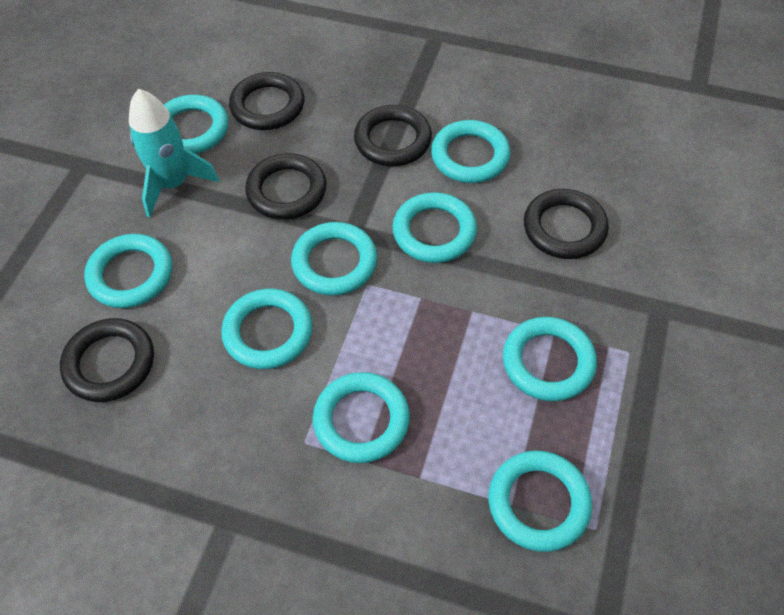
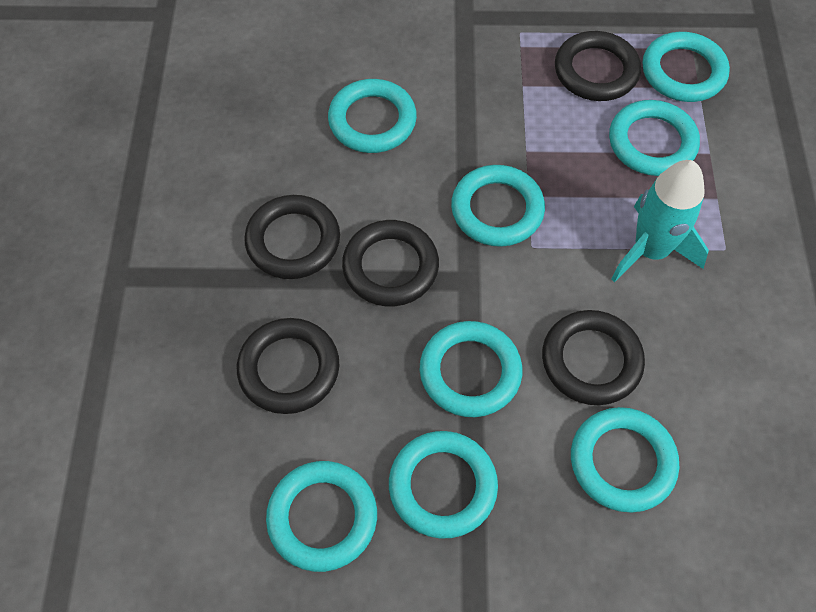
turquoise ring: [84,234,172,308] [164,95,228,154] [221,289,312,369] [291,222,377,296] [313,372,410,463] [393,192,477,263] [431,120,510,183] [489,451,592,552] [503,317,597,401] = 9 -> [266,461,377,572] [328,79,417,153] [389,431,498,538] [420,321,522,417] [451,165,545,247] [571,407,679,513] [609,100,700,176] [643,32,730,102] = 8

